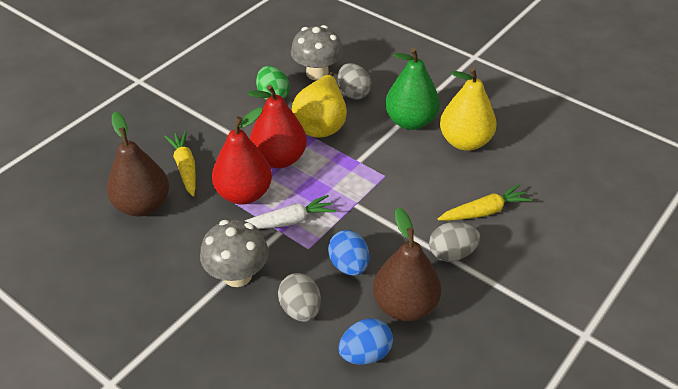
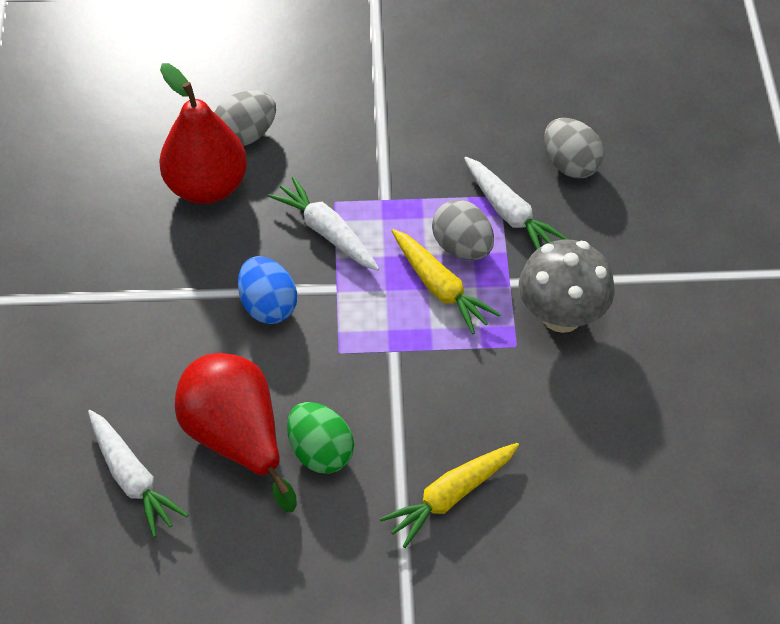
blue egg: [328,230,369,276] [339,318,393,365] = 2 -> [238,256,297,324] = 1
brown pear: [107,112,169,217] [373,207,441,321] = 2 -> none = 0
green pear: [385,48,440,130] = 1 -> none = 0
grey mushroom: [200,220,269,287] [291,25,343,80] = 2 -> [519,239,615,333] = 1
white carrot: [245,195,336,229] = 1 -> [88,410,188,537] [268,177,379,271] [464,157,568,249] = 3
yellow pear: [292,72,347,138] [440,67,496,151] = 2 -> none = 0

